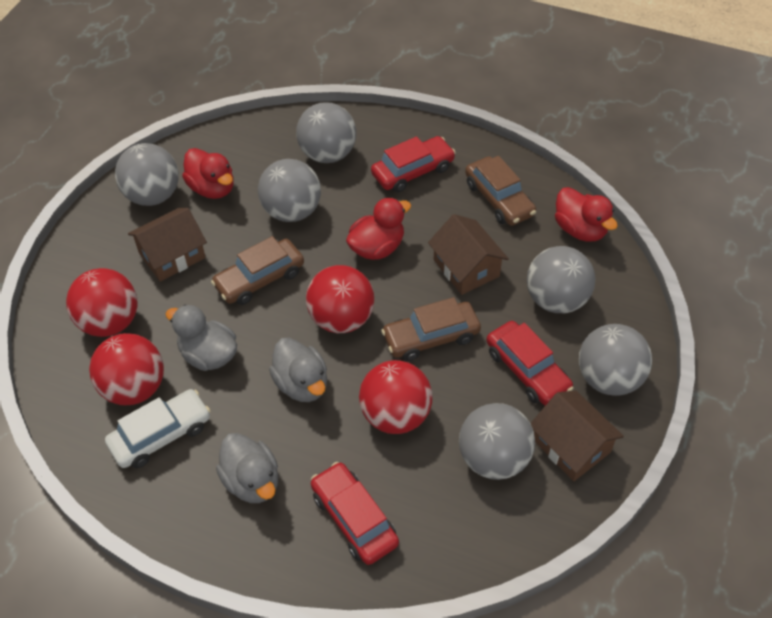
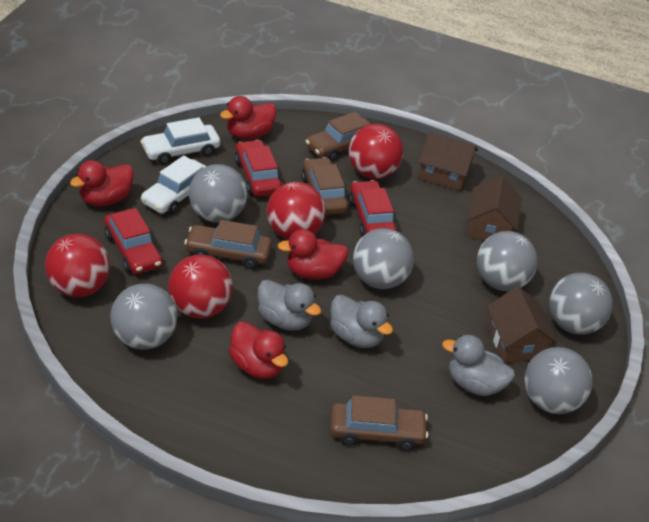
brown car: [211,236,304,305] [381,297,481,361] [465,156,536,226] = 3 -> [184,220,272,269] [301,157,349,215] [306,112,371,161] [330,395,428,451] = 4
red duck: [182,148,234,199] [346,198,411,260] [555,187,618,242] = 3 -> [70,160,134,206] [220,96,277,139] [229,321,288,379] [278,229,348,280] = 4
white car: [105,389,211,468] = 1 -> [140,117,221,165] [141,155,206,214] = 2

